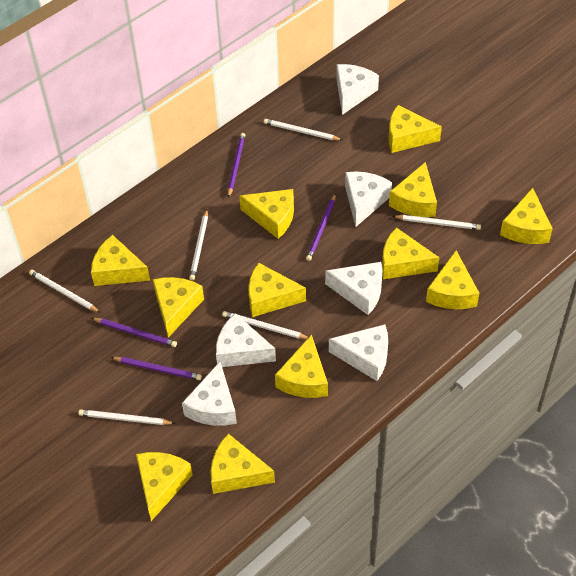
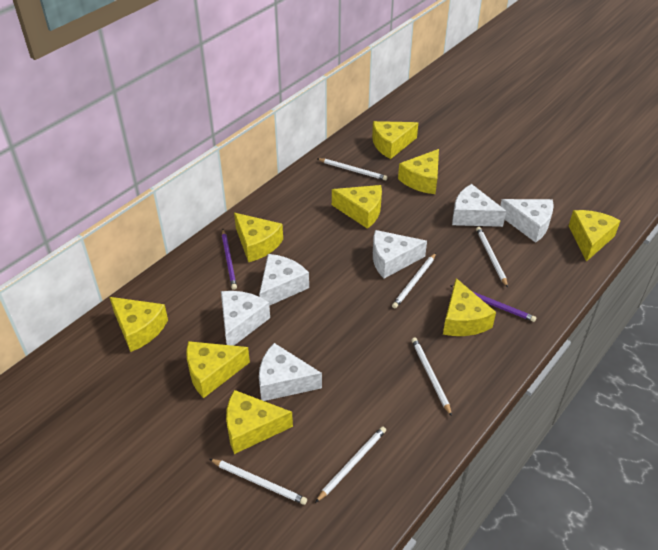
purple pencil: [92,318,177,347] [111,357,202,380] [228,133,245,198] [306,193,336,261] = 4 -> [222,229,237,290] [450,285,536,322] = 2
yellow cheese: [91,235,150,286] [136,452,193,521] [153,277,204,338] [211,434,275,494] [239,189,294,239] [248,263,306,317] [275,334,328,398] [382,227,440,279] [388,105,442,153] [389,162,437,217] [426,250,479,309] [500,187,553,244] = 12 -> [110,297,168,352] [186,341,250,398] [226,390,293,454] [234,213,283,262] [332,185,382,229] [372,121,418,159] [398,149,439,194] [443,278,496,336] [569,210,621,262] = 9

